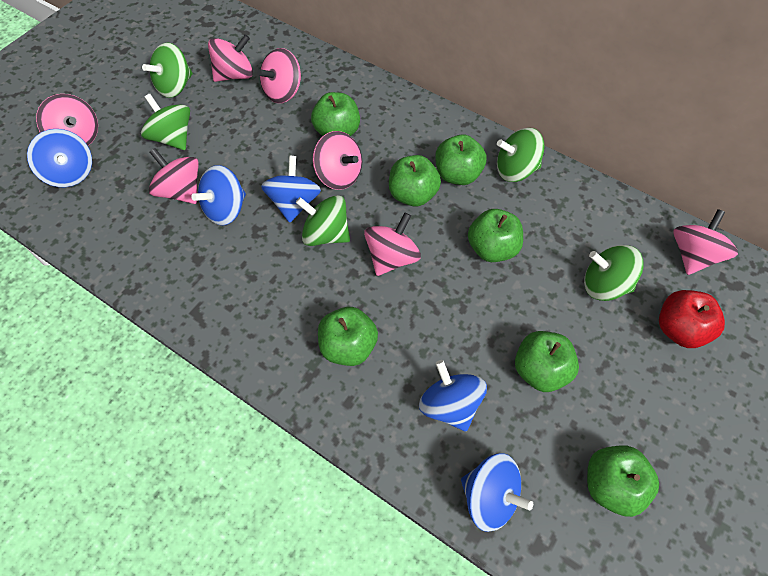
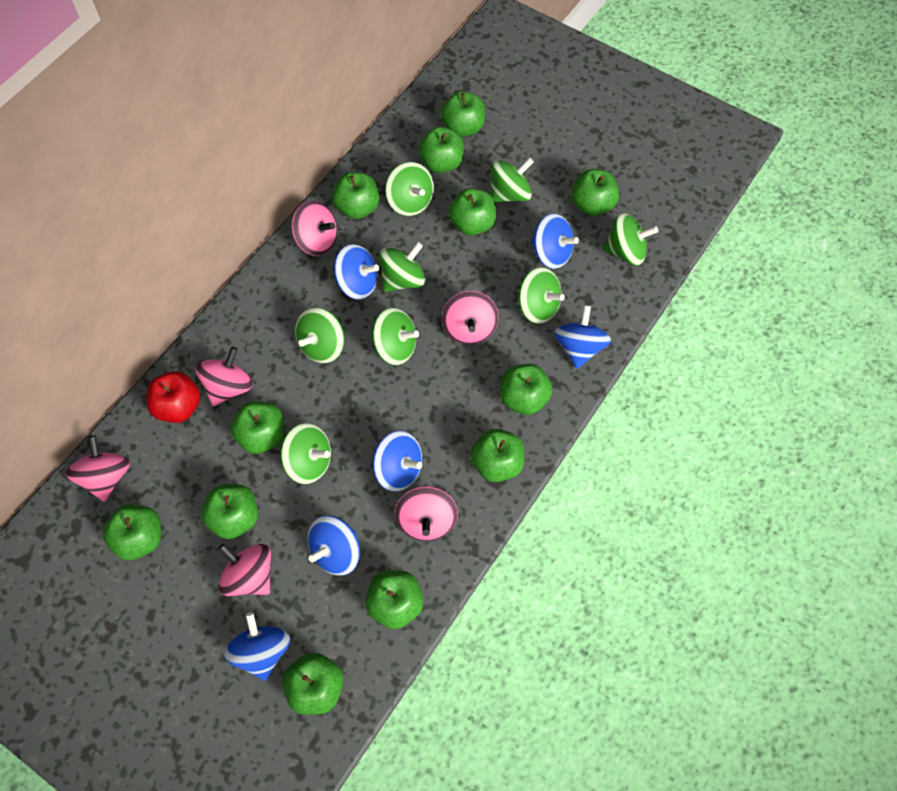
blue spinning top: [27,129,92,187] [191,165,246,225] [261,156,321,223] [419,360,487,431] [461,453,533,532] = 5 -> [224,612,290,681] [307,516,360,576] [334,244,379,300] [373,431,422,492] [531,213,579,269] [554,305,611,369] = 6
green apple: [311,92,360,136] [318,307,378,366] [389,155,441,207] [435,134,487,185] [468,209,523,262] [515,331,579,392] [587,445,659,517] = 7 -> [103,504,161,560] [201,484,258,539] [230,401,285,454] [283,652,344,715] [332,172,380,219] [365,570,424,629] [418,127,464,173] [440,91,485,137] [448,188,496,236] [470,429,524,482] [500,364,553,415] [571,169,619,216] = 12
green spinning top: [141,94,190,150] [142,42,193,98] [296,195,350,246] [497,128,545,182] [584,245,644,301] = 5 -> [280,423,331,484] [295,307,344,363] [371,308,419,365] [379,242,426,292] [385,162,434,216] [490,158,534,203] [517,267,565,324] [602,213,658,265] = 8
pink spinning top: [36,94,98,146] [149,148,199,204] [208,34,253,82] [257,48,301,103] [313,131,362,190] [364,213,421,276] [673,209,738,275] = 7 -> [65,435,130,502] [195,347,252,406] [218,543,271,596] [291,201,337,256] [395,486,458,541] [442,291,499,345] = 6

